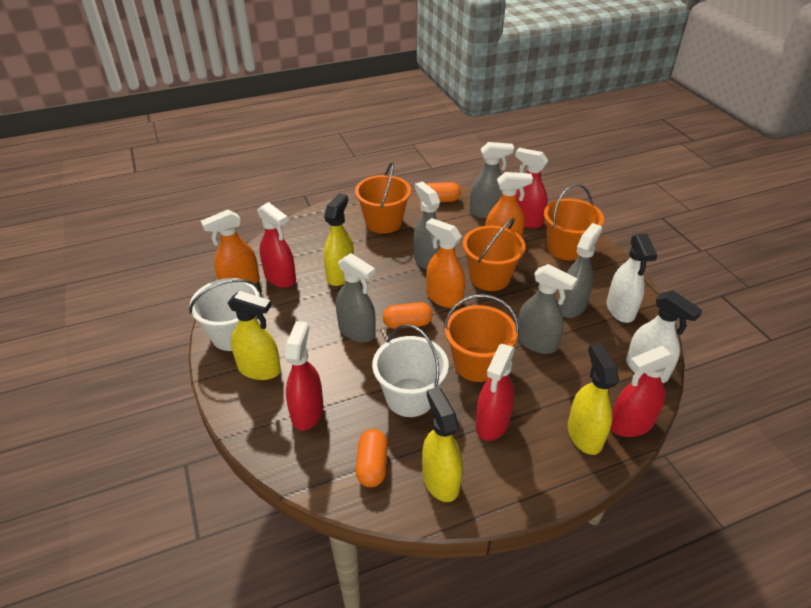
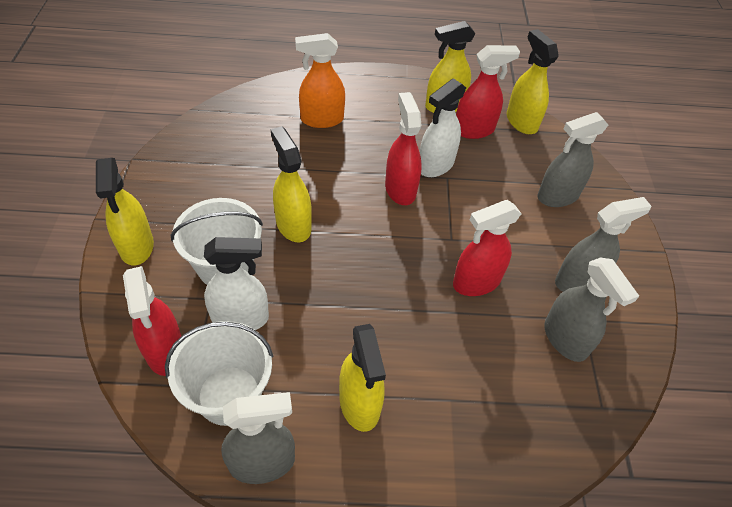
grey spray bottle: [336,253,376,342] [414,181,440,270] [470,142,514,219] [517,264,578,354] [558,223,602,318] = 5 -> [221,392,295,484] [537,112,608,207] [544,257,639,362] [555,197,651,292] = 4
orange bucket: [355,162,411,234] [443,294,519,382] [463,218,526,291] [544,184,604,260] = 4 -> none = 0
orange capsule: [356,429,388,487] [383,302,433,329] [427,182,461,202] = 3 -> none = 0
orange spray bottle: [201,210,260,284] [426,218,465,308] [485,172,533,237] = 3 -> [295,33,345,128] = 1
red spray bottle: [257,202,296,288] [285,321,323,431] [475,344,515,441] [515,148,549,228] [610,346,676,437] = 5 -> [123,266,181,376] [385,92,422,205] [453,200,522,296] [456,45,520,139] = 4
yellow spray bottle: [228,291,281,380] [324,193,354,286] [422,387,463,502] [568,343,619,455] = 4 -> [96,158,154,266] [271,126,312,242] [339,324,386,432] [425,21,476,113] [507,29,559,134] = 5

